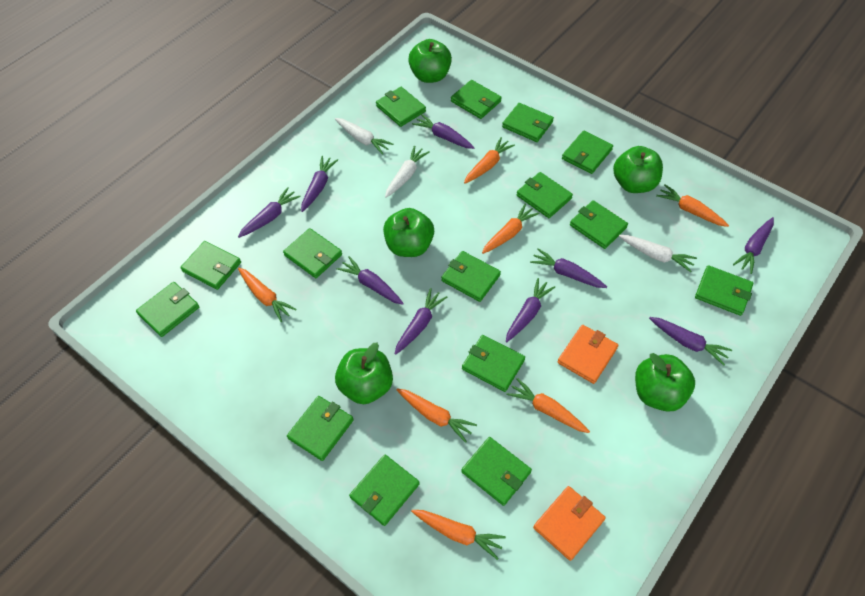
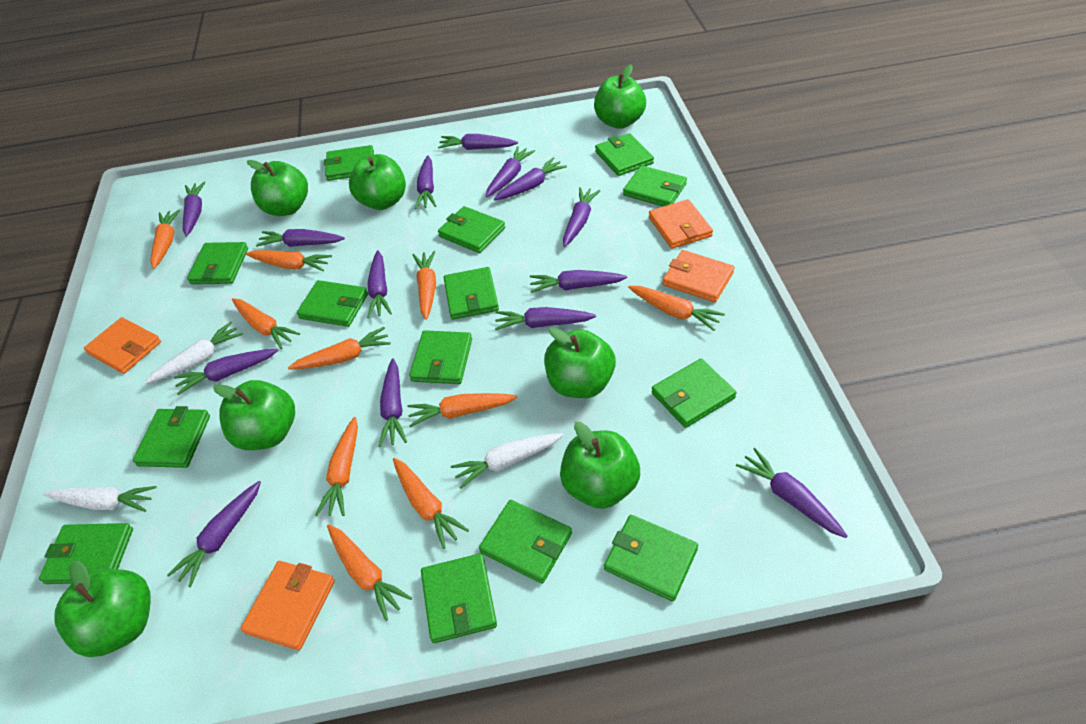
green apple: [335,343,393,404] [383,208,434,257] [408,39,452,83] [613,146,663,193] [635,353,695,412] = 5 -> [54,560,151,657] [213,380,295,450] [247,160,308,216] [349,154,406,210] [544,327,616,398] [560,422,640,509] [594,64,646,129] = 7
green wallet: [136,282,199,337] [180,241,241,290] [283,228,342,278] [287,396,354,461] [349,455,420,526] [376,87,426,127] [441,251,501,302] [451,80,502,119] [461,437,532,506] [462,335,525,392] [502,103,554,142] [516,172,573,218] [562,130,613,174] [570,200,628,249] [695,265,753,316] = 15 -> [39,523,133,584] [133,406,210,468] [187,242,248,284] [297,280,368,327] [324,145,374,181] [409,330,472,384] [421,553,497,643] [438,206,505,253] [444,267,499,320] [479,500,572,584] [595,133,654,176] [604,515,698,602] [623,166,687,207] [651,359,737,428] = 14
orange carrot: [238,268,297,322] [396,388,477,443] [411,510,506,560] [464,137,515,184] [482,203,540,254] [506,378,590,433] [656,185,729,227] = 7 -> [150,209,180,269] [232,298,300,349] [246,250,332,271] [288,327,391,369] [315,417,358,516] [327,524,412,621] [393,458,469,549] [407,393,518,427] [413,251,436,320] [628,286,725,331] = 10
orange wallet: [533,486,606,561] [558,325,618,384] = 2 -> [84,317,161,374] [240,561,335,650] [649,199,713,249] [663,250,735,302] = 4
purple carrot: [238,187,301,238] [301,156,338,212] [336,256,404,305] [394,288,447,355] [412,114,475,149] [506,278,555,342] [530,248,607,288] [649,317,732,366] [733,217,774,274] = 9 -> [167,481,261,588] [174,349,278,395] [183,182,206,237] [256,229,345,247] [367,250,392,318] [379,359,407,447] [415,156,436,209] [438,134,518,150] [485,146,535,197] [494,157,567,200] [495,307,596,330] [530,270,628,293] [563,187,600,247] [736,448,848,538] = 14

